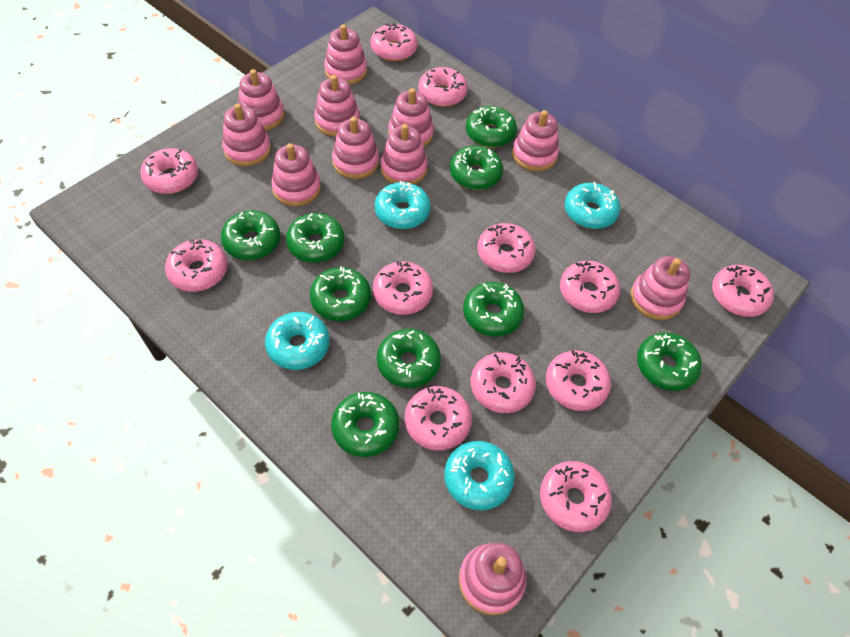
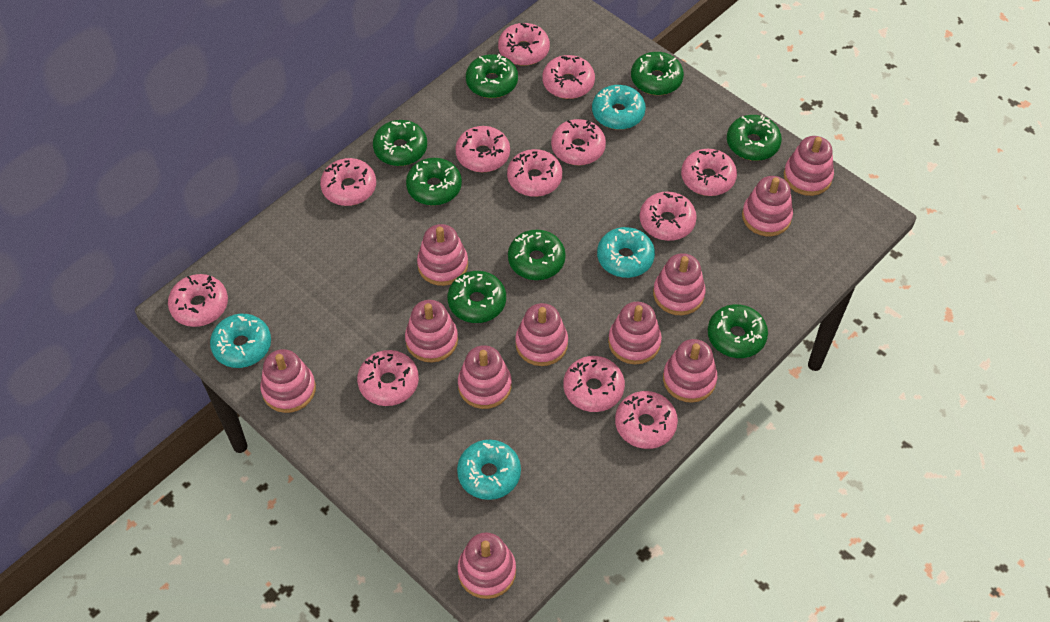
green donut: [221,210,280,260] [286,213,345,263] [310,266,371,321] [331,392,399,457] [377,329,441,388] [450,146,503,190] [463,282,525,337] [466,106,517,147] [637,332,702,391] = 9 -> [373,120,427,166] [406,158,462,205] [448,271,506,323] [466,54,518,98] [508,229,566,280] [631,52,684,95] [708,304,768,358] [727,115,782,161] = 8

